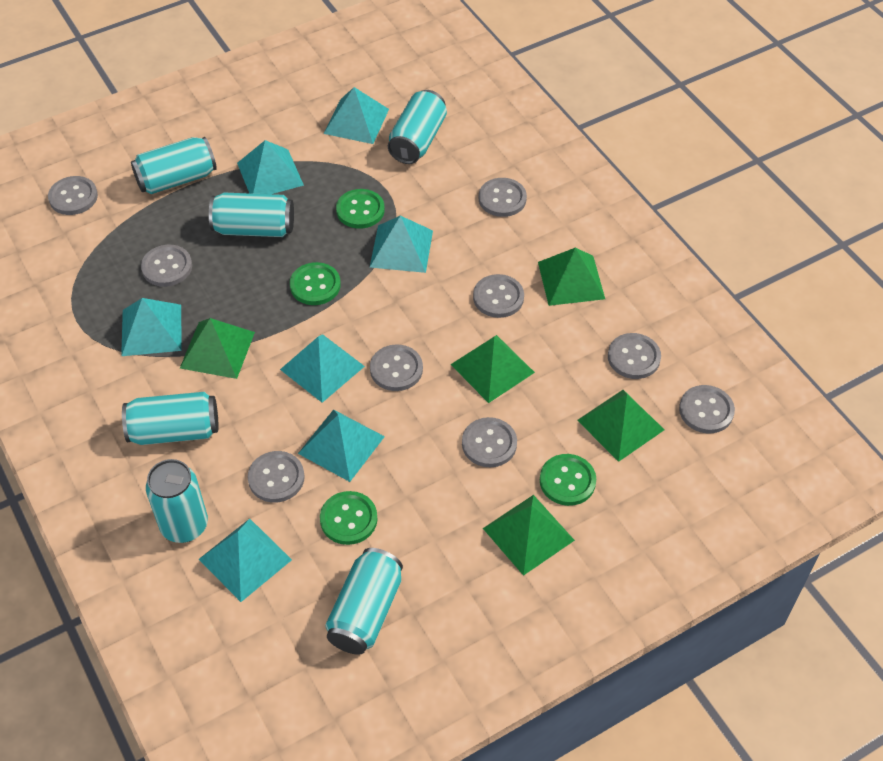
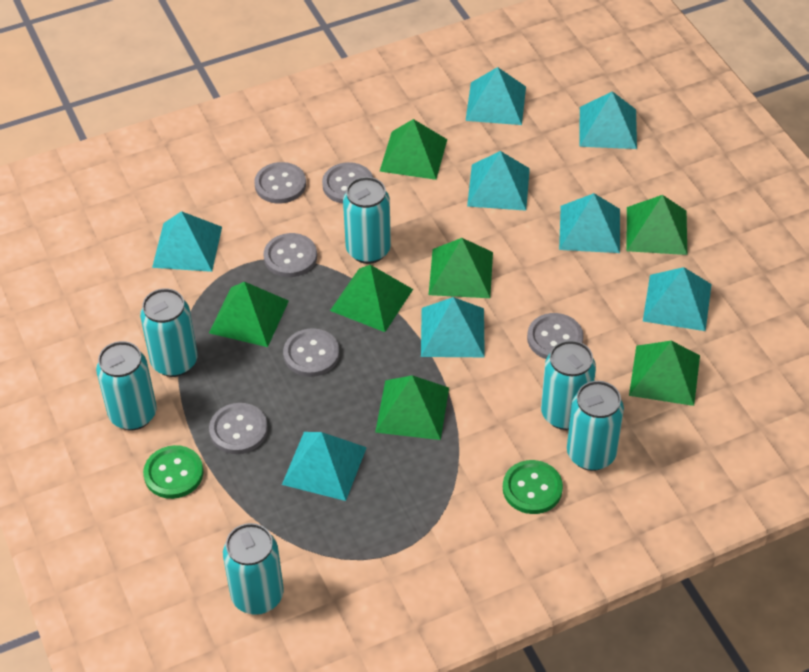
green button: [290,262,341,305] [320,491,377,545] [336,189,385,229] [540,454,596,506] = 4 -> [143,445,204,499] [503,460,563,514] = 2
green pyramid: [180,318,255,379] [450,335,535,403] [483,495,575,576] [538,248,605,306] [577,390,665,462] = 5 -> [209,282,289,347] [330,265,413,332] [375,375,449,440] [379,119,447,180] [429,238,493,298] [626,195,687,255] [629,341,700,406] = 7
grey button: [48,176,98,215] [141,245,192,287] [248,451,305,503] [370,344,423,391] [462,417,517,467] [473,274,524,318] [479,178,527,217] [608,333,661,379] [679,385,735,433] = 9 -> [209,403,268,454] [254,162,306,204] [263,233,317,277] [283,328,340,377] [322,162,373,204] [527,313,583,359] = 6
turquoise pyramid: [121,298,181,356] [199,519,292,602] [237,140,304,194] [280,334,365,403] [298,409,385,482] [324,87,389,144] [370,216,433,273] = 7 -> [152,211,222,272] [282,432,367,501] [421,297,485,357] [466,67,526,125] [467,151,530,211] [559,193,620,253] [579,91,637,149] [643,267,712,331] = 8

